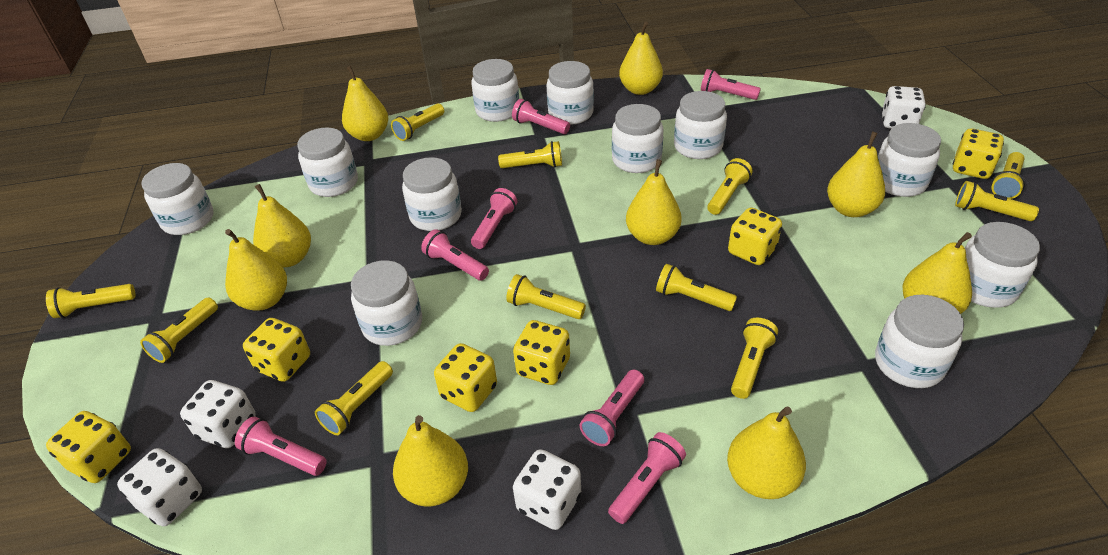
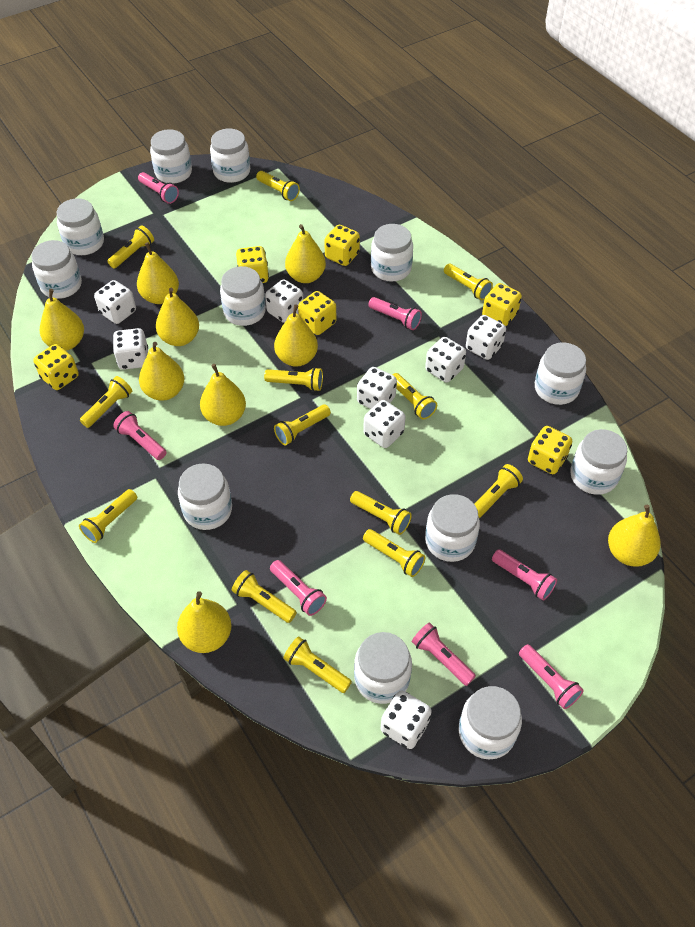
white dice: [117,448,202,527] [180,380,256,448] [513,449,581,530] [881,86,926,129] = 4 -> [94,280,136,324] [113,328,148,370] [265,279,303,323] [357,367,397,409] [363,400,405,448] [381,690,432,749] [425,337,466,383] [466,315,506,360] = 8
white jar: [141,163,214,235] [297,127,358,197] [351,260,422,346] [402,157,462,231] [471,59,519,122] [546,61,594,125] [612,104,664,173] [674,91,727,159] [875,295,964,388] [878,123,941,197] [965,222,1040,308] = 11 -> [31,240,82,299] [57,199,104,255] [150,129,192,184] [178,463,232,530] [210,128,250,183] [220,266,266,326] [354,632,412,704] [371,224,413,282] [425,494,480,562] [459,686,522,760] [535,343,586,405] [570,429,627,495] = 12
yellow flashlight: [46,284,136,318] [140,298,218,363] [315,361,393,435] [391,103,444,141] [498,141,562,168] [506,274,586,319] [656,264,737,311] [707,158,753,215] [731,318,778,399] [955,181,1039,221] [991,152,1025,199] = 11 -> [79,489,137,543] [80,376,132,428] [108,226,154,268] [232,570,297,623] [256,171,300,201] [264,367,323,391] [274,404,331,445] [283,636,352,693] [350,491,412,535] [363,529,426,577] [392,373,437,419] [444,264,493,300] [474,464,523,518] = 13

